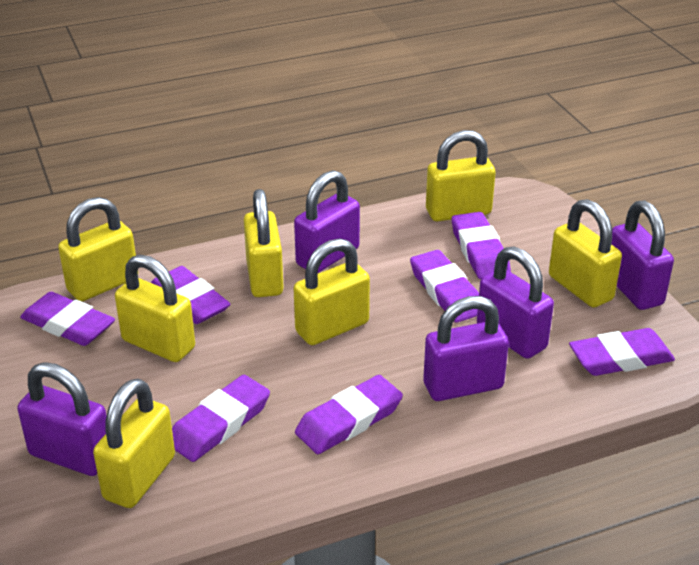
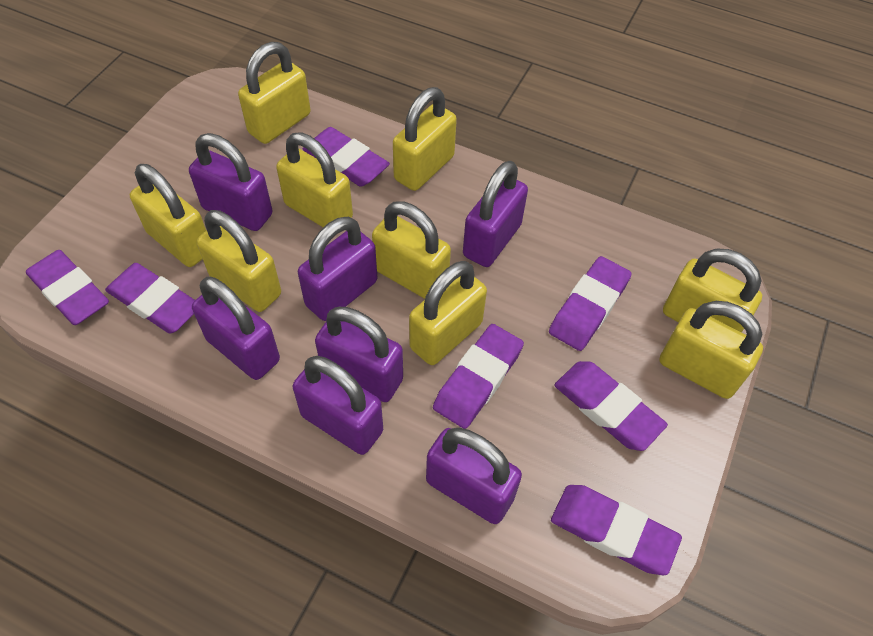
purple padlock: [17,362,107,476] [294,170,360,273] [423,296,509,401] [477,247,554,359] [611,200,674,310] = 5 -> [189,133,273,231] [192,277,280,380] [293,356,383,455] [298,217,377,321] [315,307,403,402] [426,427,522,524] [463,161,528,267] = 7
yellow padlock: [58,197,136,301] [93,379,175,508] [115,255,195,362] [244,189,284,297] [293,238,370,345] [426,130,496,222] [549,199,622,308] = 7 -> [130,164,206,267] [197,210,281,312] [238,42,311,144] [276,133,353,228] [372,202,451,299] [393,87,457,191] [409,261,487,365] [659,301,763,399] [663,249,762,332] = 9

